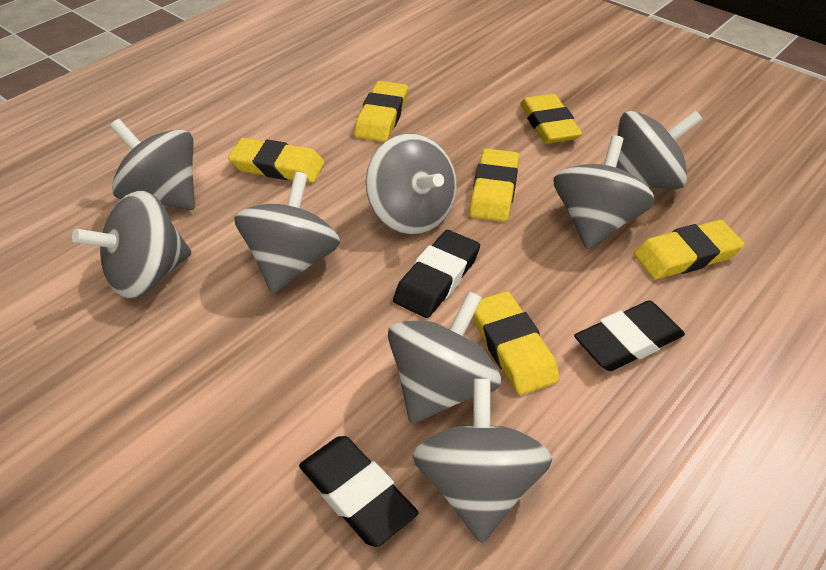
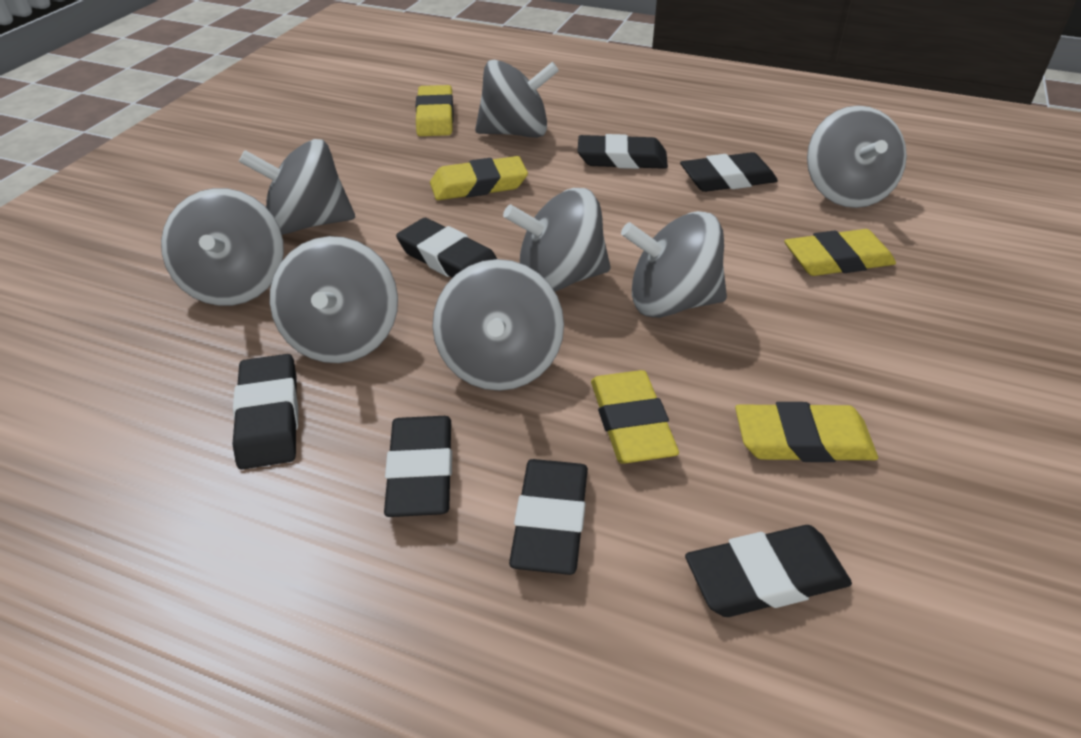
black eraser: [299,436,418,547] [393,230,480,318] [574,300,685,371] = 3 -> [233,354,298,470] [384,416,452,517] [396,218,497,278] [509,459,588,575] [578,134,668,169] [680,152,778,192] [685,525,852,617] = 7
yellow eraser: [228,138,325,183] [354,81,408,142] [469,148,519,222] [473,291,560,395] [520,94,582,144] [634,220,744,280] = 6 -> [416,85,454,136] [430,156,528,200] [591,370,679,464] [735,402,878,462] [784,229,896,276] = 5

